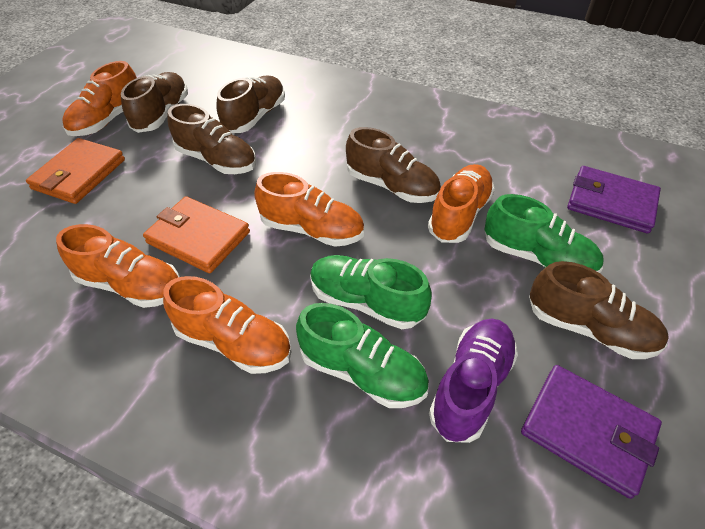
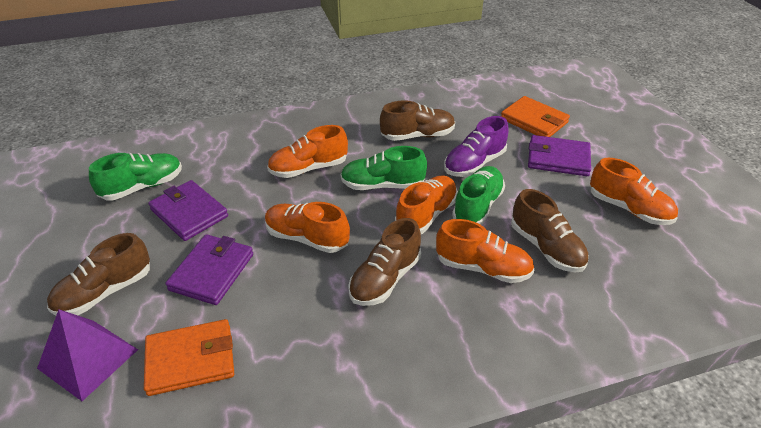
brown shoe: [121,72,188,133] [168,104,256,174] [216,76,285,133] [346,127,441,203] [529,261,669,359] = 5 -> [47,233,150,316] [348,218,421,306] [380,100,455,141] [511,189,589,272] = 4
purple pyramid: none = 0 -> [37,309,138,401] = 1
purple wallet: [521,365,662,499] [567,166,661,233] = 2 -> [148,180,228,241] [165,234,253,305] [528,135,591,176] = 3

